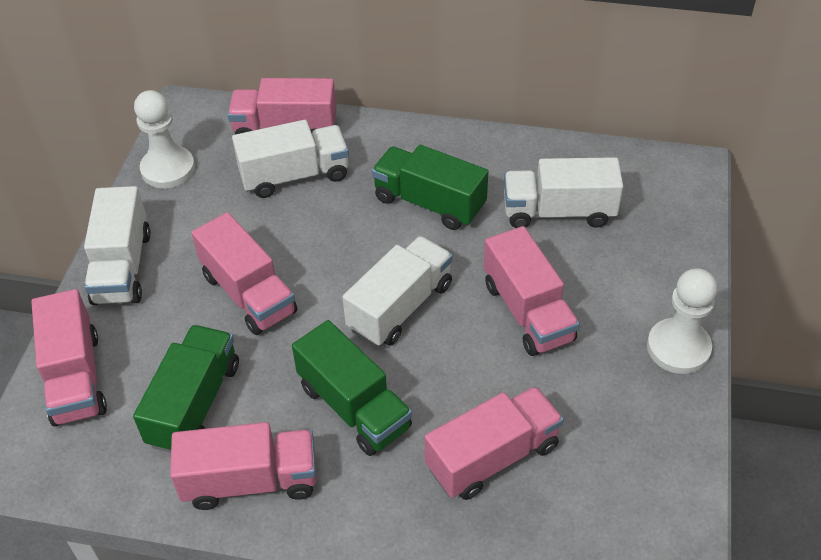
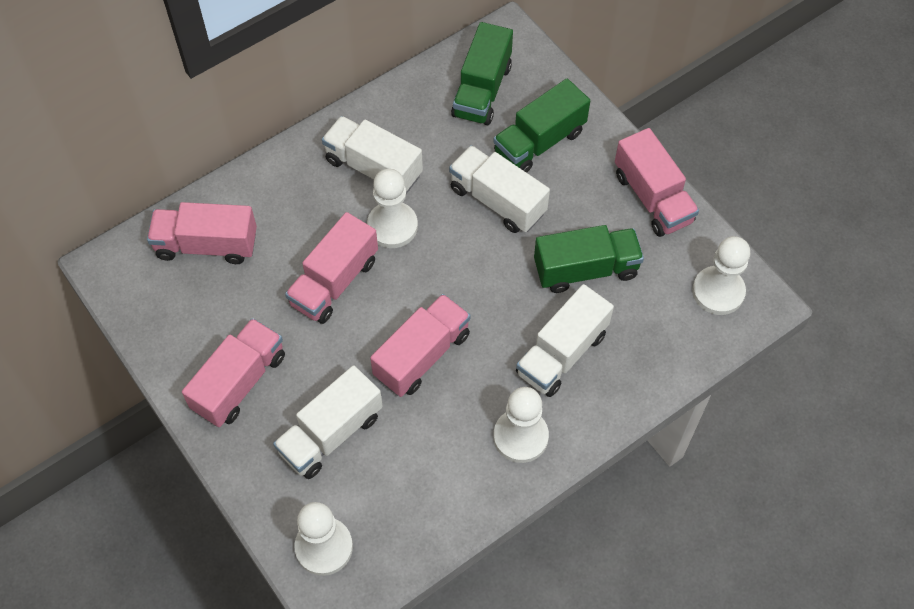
pink truck: [31,289,107,426] [170,422,317,510] [192,212,297,335] [228,78,337,134] [425,386,564,500] [484,226,580,356] = 6 -> [147,202,257,264] [182,318,285,427] [285,212,378,324] [370,294,471,397] [615,128,699,237] = 5
white pawn: [134,90,195,188] [647,268,717,374] = 2 -> [294,502,353,576] [367,169,418,248] [493,387,549,463] [692,236,750,315] = 4

